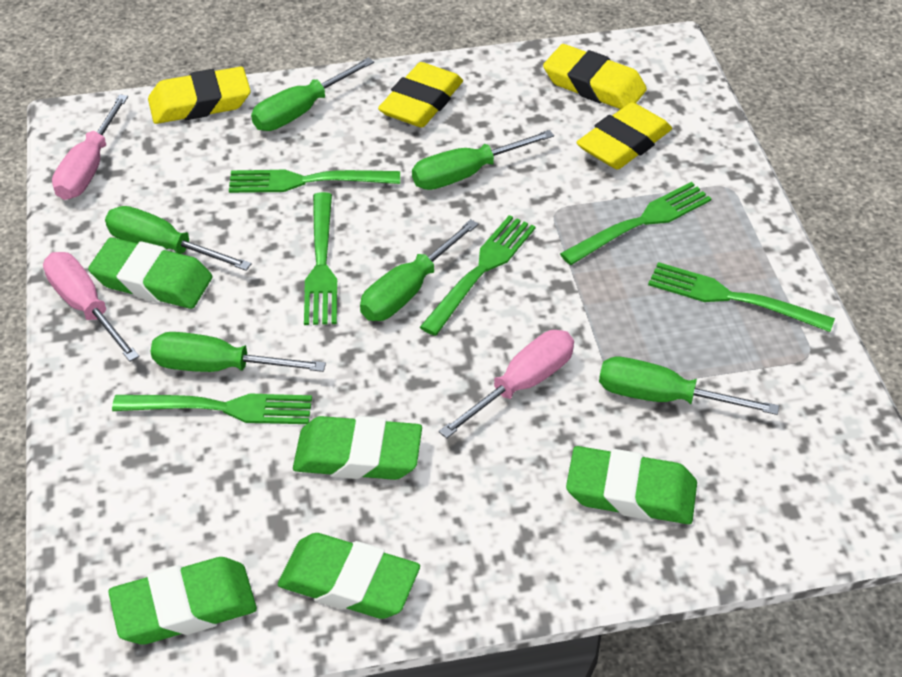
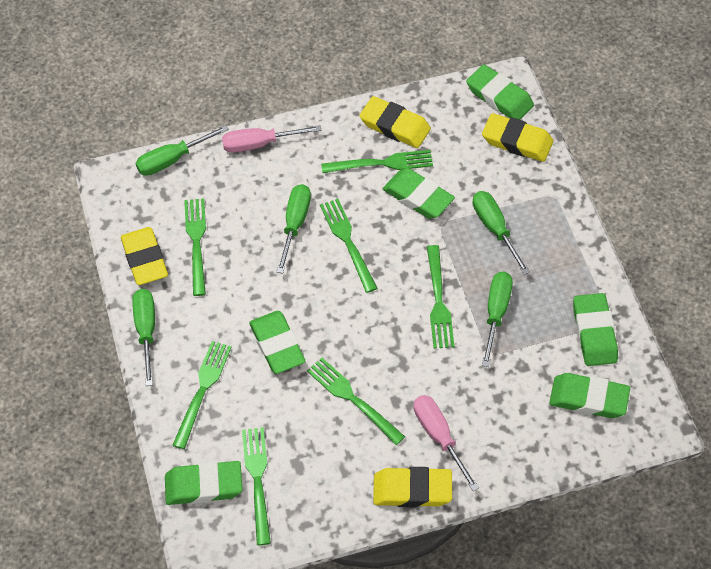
green eraser: [88,237,213,309] [108,557,257,644] [278,533,420,619] [293,416,422,480] [566,446,697,524] = 5 -> [165,461,242,505] [249,311,305,374] [383,168,455,219] [466,65,534,120] [549,373,630,418] [573,293,618,366] = 6
green fork: [112,394,312,424] [229,170,400,193] [304,192,337,325] [420,215,536,336] [560,182,711,265] [648,262,835,332] = 6 -> [172,341,232,449] [184,198,206,296] [242,427,271,545] [307,358,405,445] [320,199,378,293] [321,150,433,173] [427,245,455,349] = 7
green screwdriver: [105,206,252,271] [150,332,326,372] [251,57,374,131] [360,219,479,321] [412,130,554,190] [599,357,779,415] = 6 -> [132,289,155,386] [135,125,229,176] [277,184,311,274] [473,191,530,275] [482,272,513,367] = 5
pink screwdriver: [43,252,139,362] [52,94,128,200] [439,330,574,438] = 3 -> [222,125,322,153] [414,395,479,491] = 2

